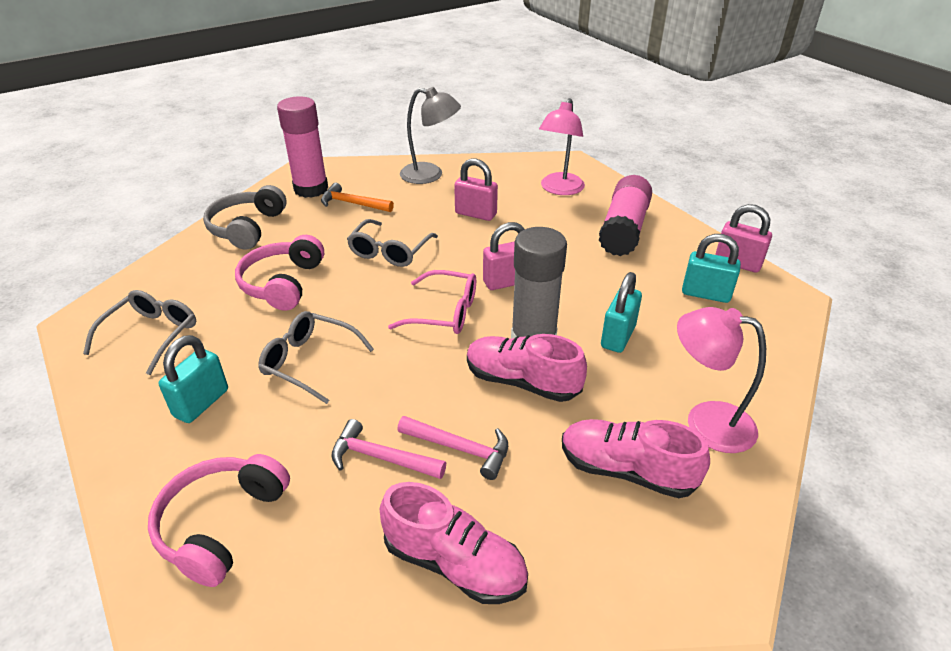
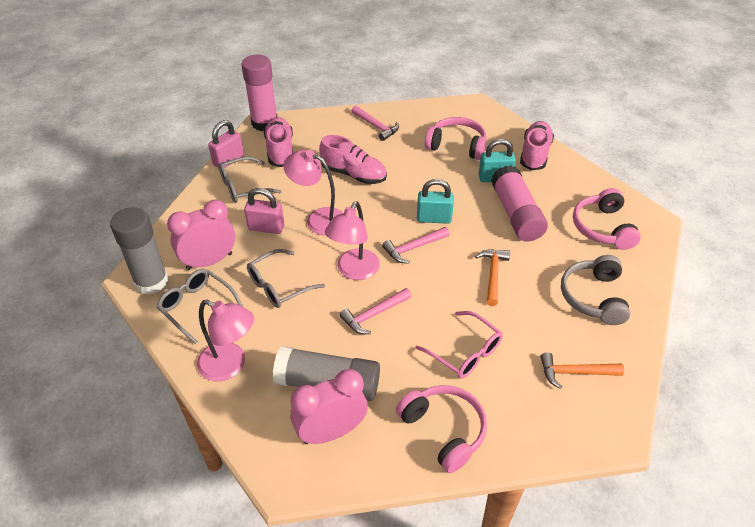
grey glue stick: [511,227,567,339] = 1 -> [110,207,168,295] [273,346,380,401] = 2
grey lamp: [400,87,461,184] = 1 -> none = 0
orange hammer: [321,183,394,212] = 1 -> [475,249,510,306] [541,352,624,389] = 2
pink clock: none = 0 -> [167,200,235,270] [290,369,368,444] = 2
pink hammer: [331,419,446,479] [397,416,508,480] = 2 -> [340,288,412,334] [352,106,399,141] [382,227,450,264] = 3
pink headphones: [148,454,290,587] [235,235,324,311] = 2 -> [396,385,487,473] [425,117,486,160] [573,188,641,250] = 3
pink lamp: [539,98,585,195] [677,307,766,453] = 2 -> [197,300,254,381] [283,150,343,235] [325,201,380,280] = 3
pink padlock: [454,158,498,221] [483,222,524,290] [715,204,772,273] = 3 -> [208,120,244,168] [244,188,284,234] = 2
turquoise padlock: [158,335,228,423] [601,272,642,353] [682,234,741,303] = 3 -> [417,179,454,224] [478,139,516,182] = 2

